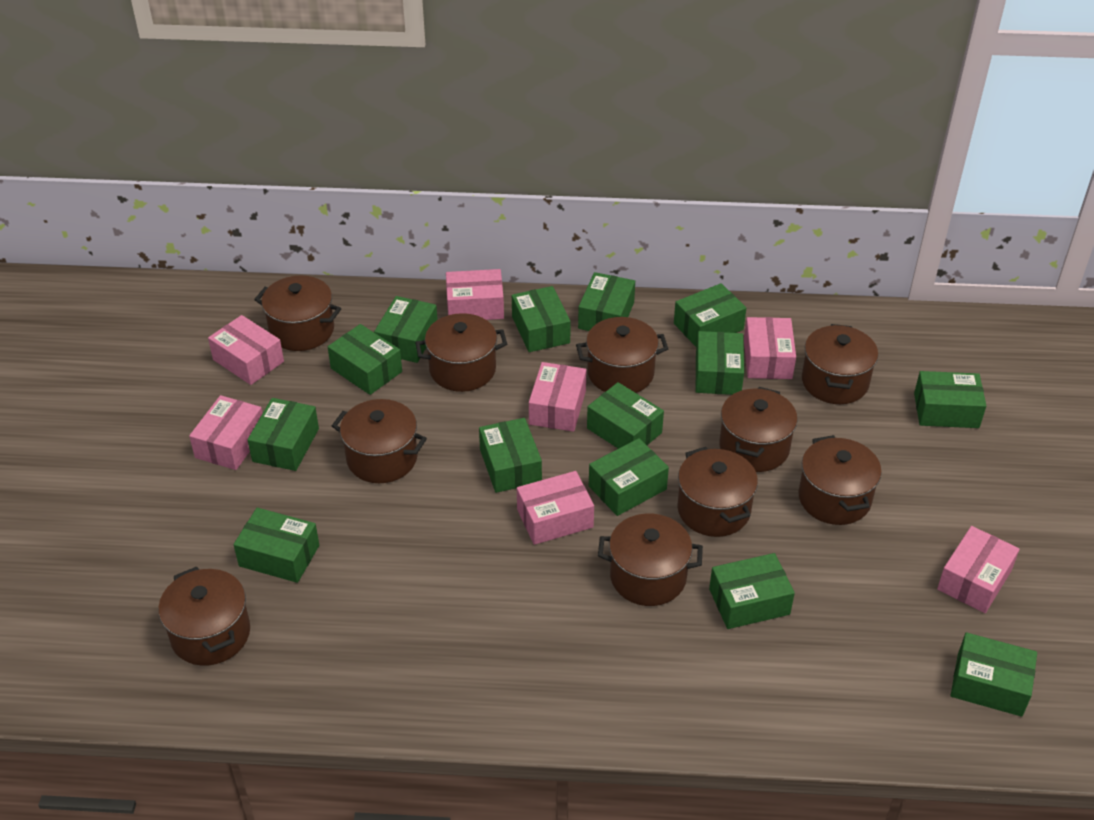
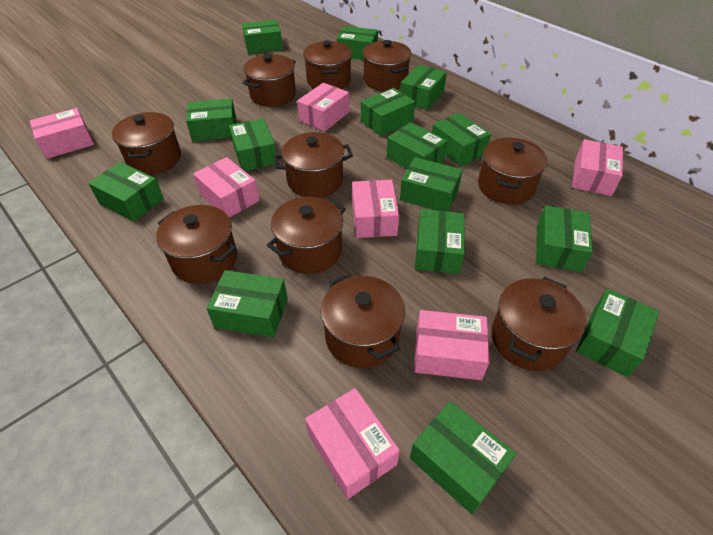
green box: [233,508,319,583] [247,398,319,471] [328,324,402,395] [374,296,437,363] [479,418,542,493] [512,286,571,352] [578,272,635,331] [587,382,664,449] [589,438,669,516] [674,283,746,347] [696,331,744,395] [709,553,795,629] [914,371,986,428] [951,632,1037,717] = 14 -> [88,162,164,222] [186,98,236,141] [206,270,288,338] [229,118,276,171] [242,20,283,54] [337,26,378,60] [361,88,415,136] [386,122,447,169] [400,65,447,110] [400,157,463,212] [410,401,516,514] [415,209,465,274] [432,113,491,167] [536,205,593,272] [576,289,659,377] = 15

